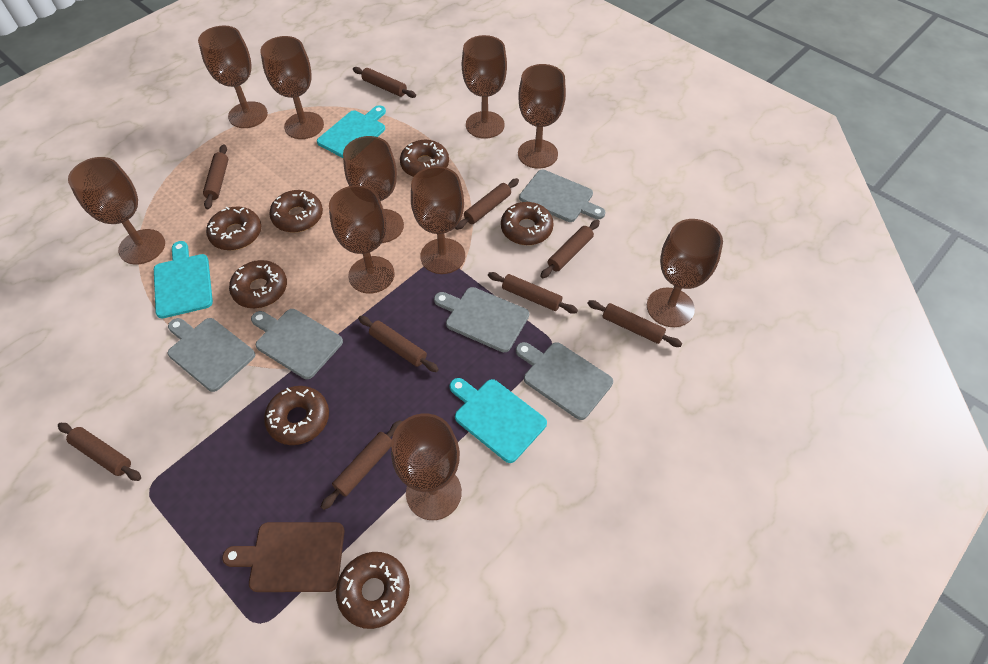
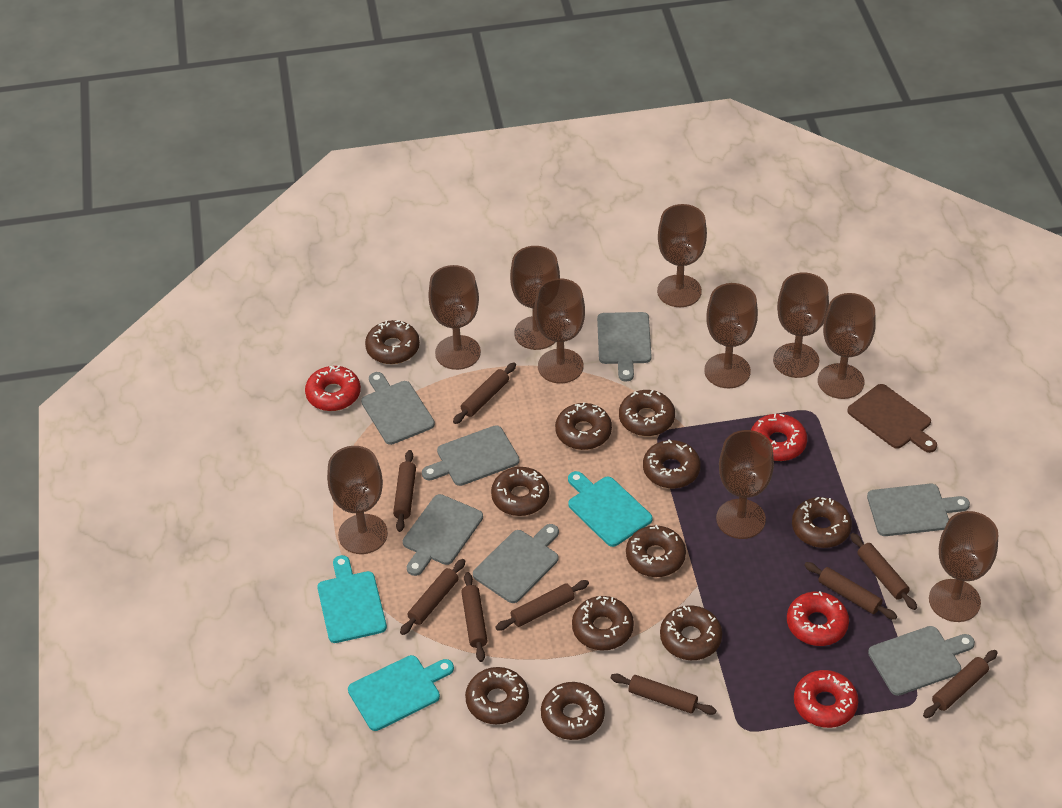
brown donut: [206,207,261,250] [229,260,287,308] [264,386,329,445] [269,190,323,233] [336,552,410,629] [400,140,449,177] [501,202,554,245] = 7 -> [365,320,420,364] [465,667,529,724] [491,467,549,516] [541,682,605,740] [555,402,612,450] [572,596,634,650] [619,390,675,436] [626,525,686,577] [643,439,701,488] [660,605,722,660] [792,497,852,548] = 11
grey cutting board: [167,318,255,392] [251,309,343,379] [434,287,529,352] [516,342,613,420] [519,170,605,222] = 5 -> [361,372,435,445] [403,494,483,576] [422,425,520,486] [473,524,559,603] [597,312,651,382] [867,484,970,536] [868,626,975,696] = 7
red donut: none = 0 -> [305,366,361,411] [751,414,807,461] [787,591,849,646] [794,670,858,728] = 4

